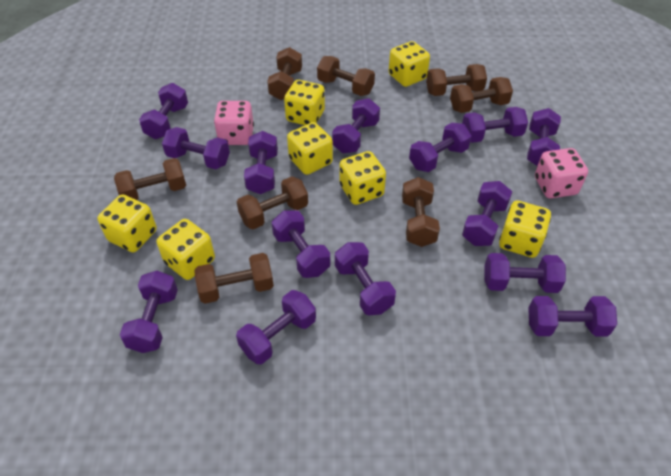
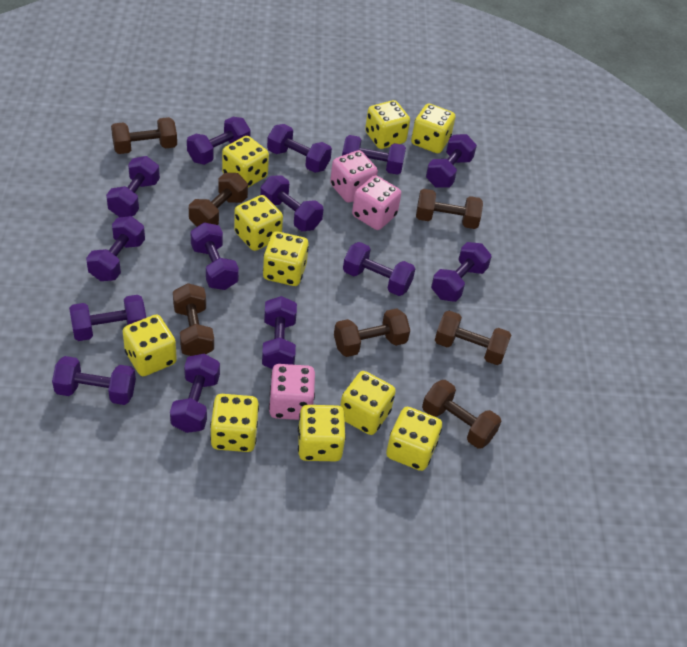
brown dumbbell: [114,158,186,200] [195,253,274,304] [237,177,308,229] [267,47,302,100] [317,56,375,96] [402,177,440,247] [426,64,487,96] [450,77,513,113] = 8 -> [111,117,177,154] [173,283,214,356] [189,173,248,227] [334,308,410,357] [416,189,483,229] [422,380,501,449] [435,311,511,365] = 7
pink dice: [214,101,254,145] [535,148,588,198] = 2 -> [269,364,315,420] [330,150,378,203] [352,176,401,230] = 3
yellow dice: [97,194,157,252] [157,219,215,280] [284,80,325,125] [287,122,333,175] [339,151,386,205] [389,41,430,87] [499,200,551,258] = 7 -> [123,314,177,376] [210,394,259,452] [222,136,269,187] [234,195,283,251] [263,231,309,286] [298,405,346,461] [340,371,396,435] [365,100,410,149] [386,407,442,471] [411,103,455,153] = 10

